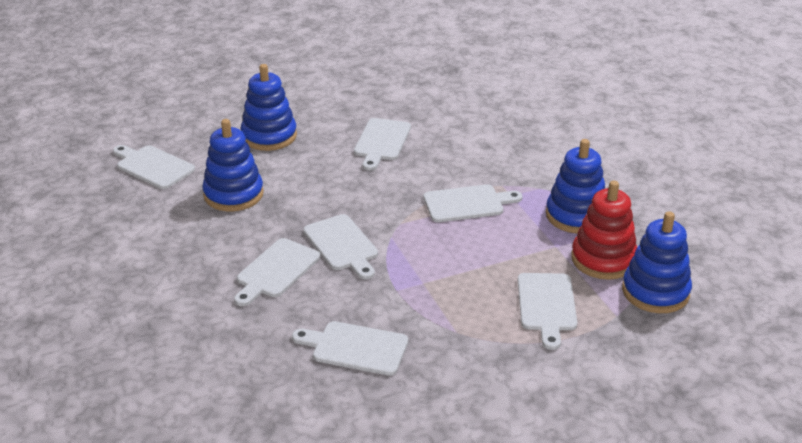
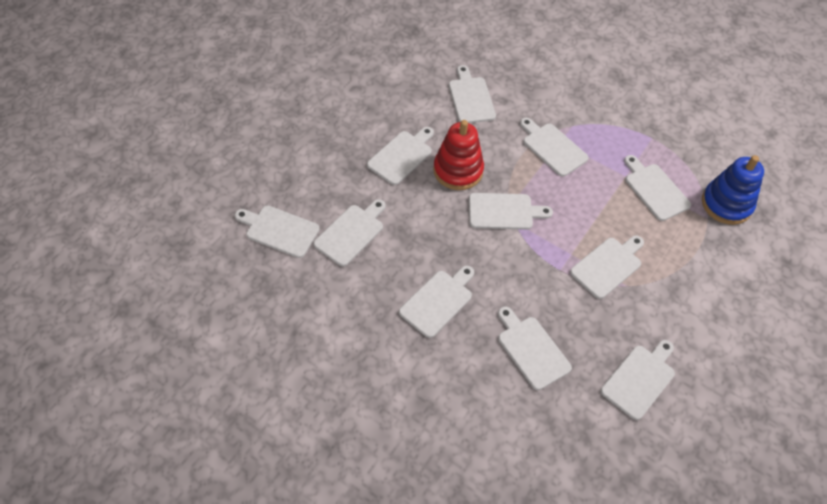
blue stacking toy: [202,119,264,211] [241,64,297,151] [546,139,605,233] [622,211,692,313] = 4 -> [702,155,764,225] = 1
white cutting board: [113,145,195,189] [234,238,320,306] [292,321,408,376] [303,214,378,279] [354,118,411,171] [424,185,523,222] [518,273,577,350] = 7 -> [235,206,320,258] [314,199,386,266] [367,127,434,185] [399,266,474,338] [449,65,496,123] [469,193,553,230] [498,306,572,390] [520,118,589,177] [570,235,644,299] [601,340,675,420] [624,155,691,221] = 11

